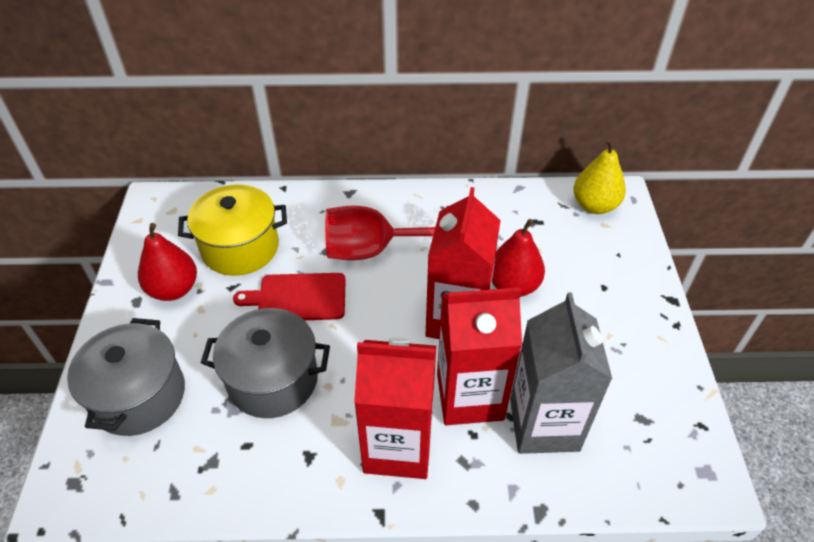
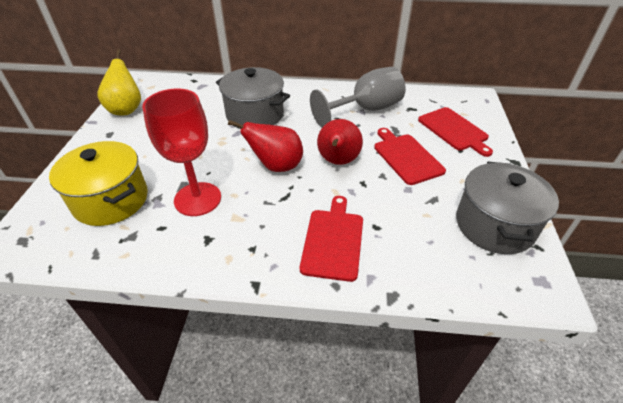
grey carton: [510,293,612,454] = 1 -> none = 0
grey goblet: none = 0 -> [310,67,406,127] = 1
red carton: [354,338,436,479] [426,187,501,339] [437,287,522,425] = 3 -> none = 0
red cutting board: [233,273,346,320] = 1 -> [300,196,363,282] [374,128,446,185] [418,107,493,157] = 3

